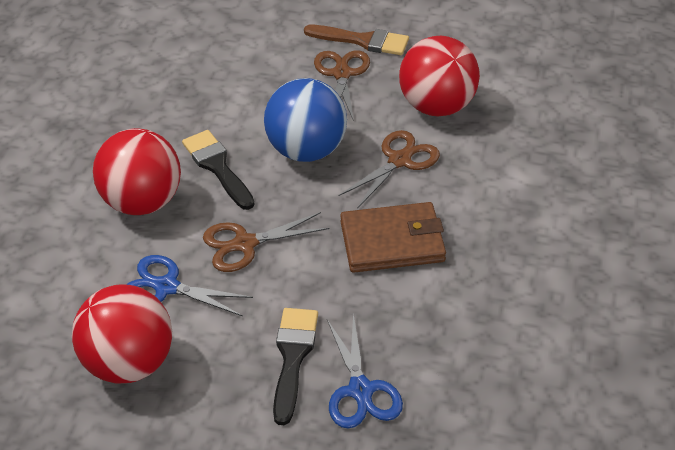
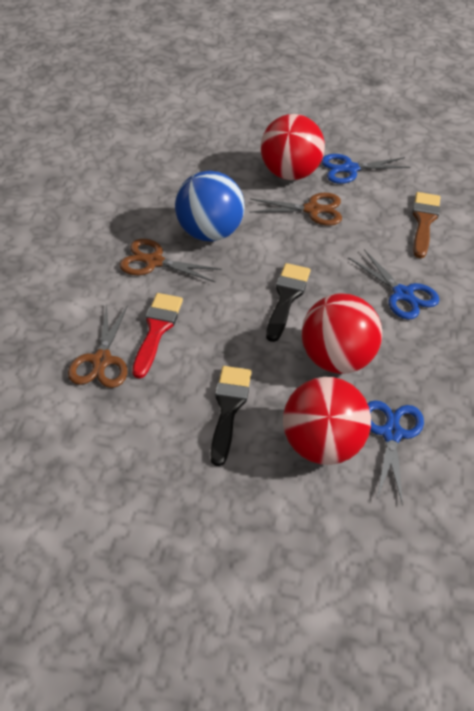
blue scissors: [126,255,253,317] [327,314,403,428] = 2 -> [321,154,411,184] [349,249,439,320] [367,400,424,505] = 3
brown wallet: [340,202,446,273] = 1 -> none = 0
red brush: none = 0 -> [132,293,183,379] = 1

